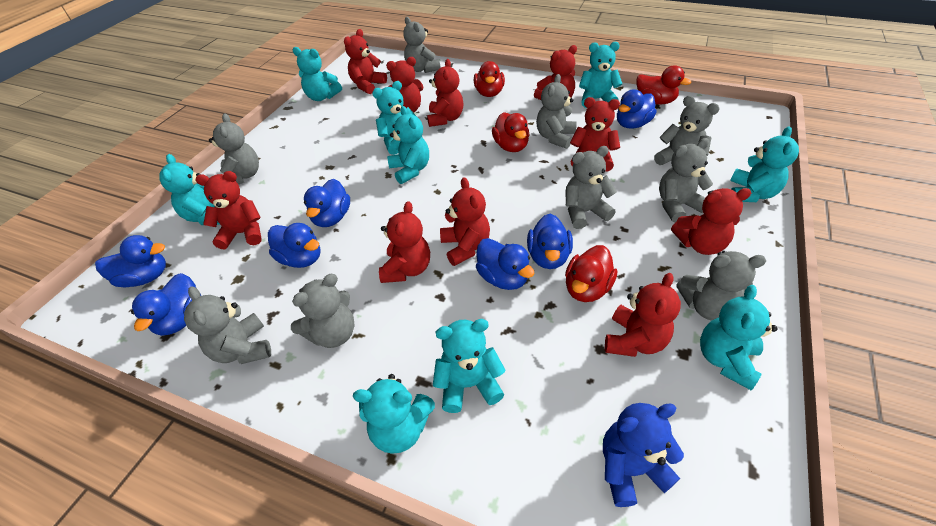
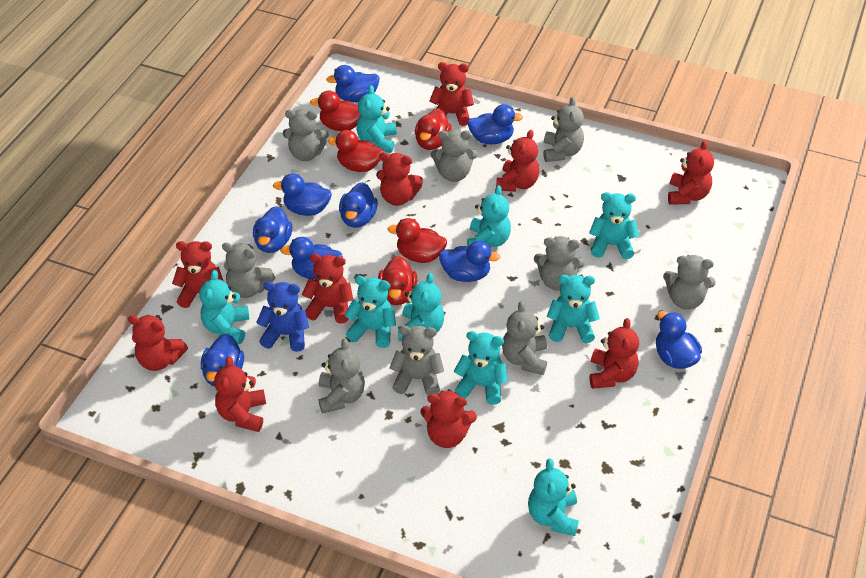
blue duck: [95,235,166,287] [131,273,201,336] [268,223,321,268] [304,179,350,227] [476,238,535,290] [527,214,573,269] [617,89,657,129] = 7 -> [201,334,244,386] [253,206,292,253] [273,173,332,216] [280,237,343,280] [326,65,379,102] [339,182,378,228] [439,241,501,282] [467,104,523,144] [656,311,702,369] = 9
red duck: [474,61,505,97] [492,112,530,152] [565,245,617,302] [636,65,691,105] = 4 -> [310,91,360,131] [328,130,383,172] [378,256,417,305] [388,218,447,263] [415,109,452,150] = 5

